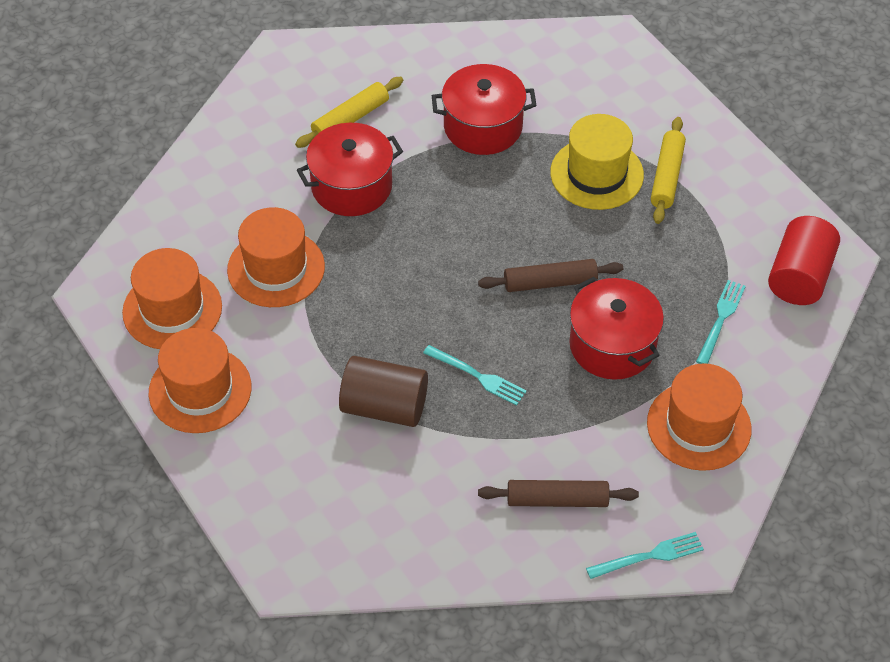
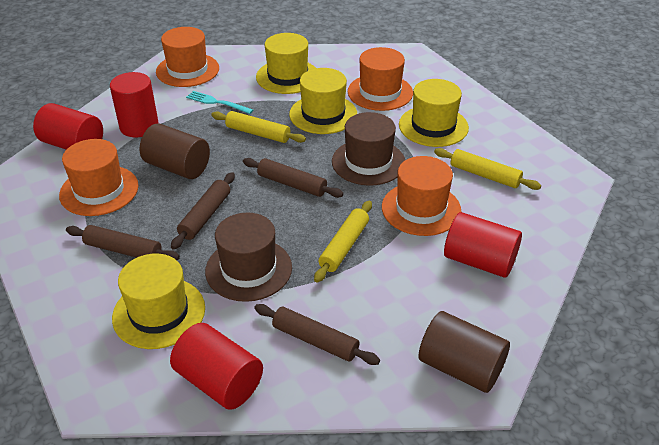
brown cylinder: [339,356,428,427] = 1 -> [140,123,210,179] [418,311,510,393] = 2
brown hat: none = 0 -> [205,213,292,302] [332,112,405,185] = 2
brown rolling pin: [478,259,623,292] [478,480,639,507] = 2 -> [66,225,180,260] [171,172,235,250] [243,158,344,198] [254,304,380,365] = 4
red cylinder: [768,216,840,305] = 1 -> [33,103,103,150] [110,72,159,137] [170,323,263,410] [444,212,522,278] = 4
red pot: [297,123,403,216] [432,64,537,155] [569,277,664,380] = 3 -> none = 0
turquoise fork: [423,345,527,405] [586,532,704,579] [696,280,746,364] = 3 -> [186,91,253,114] = 1
yellow hat: [550,114,644,210] = 1 -> [112,254,205,349] [256,33,316,94] [289,68,357,134] [399,79,469,147] = 4
yellow rolling pin: [295,77,403,148] [651,117,686,224] = 2 -> [211,111,306,143] [314,201,372,283] [434,148,541,190] = 3

